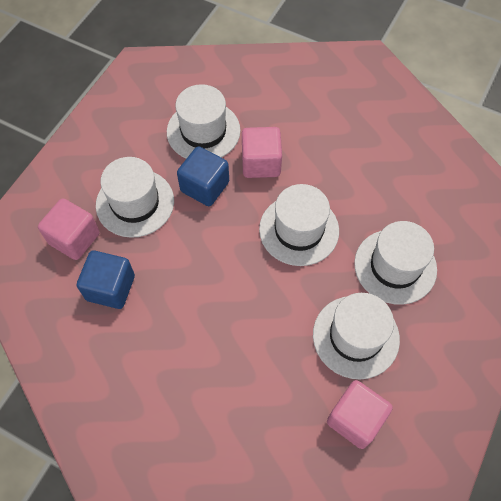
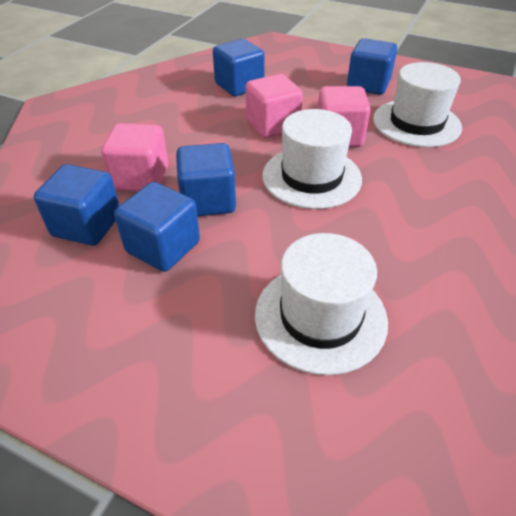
blue cube: [77,250,135,309] [177,146,229,206] = 2 -> [34,164,120,246] [114,182,200,272] [176,143,236,216] [213,39,265,96] [347,38,397,95] = 5
white hat: [96,157,174,238] [167,84,240,159] [259,184,339,266] [313,293,400,379] [354,221,437,305] = 5 -> [255,233,388,375] [263,109,362,209] [373,62,462,147] = 3

